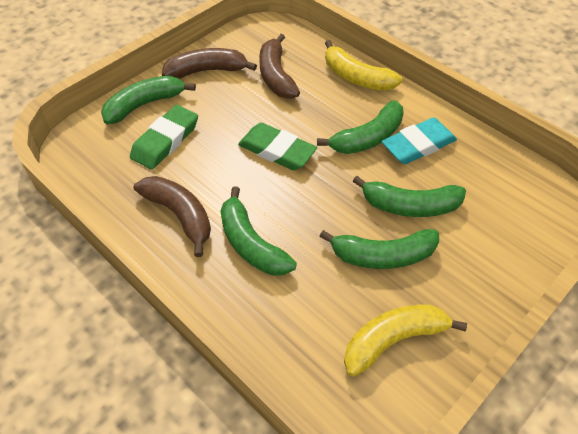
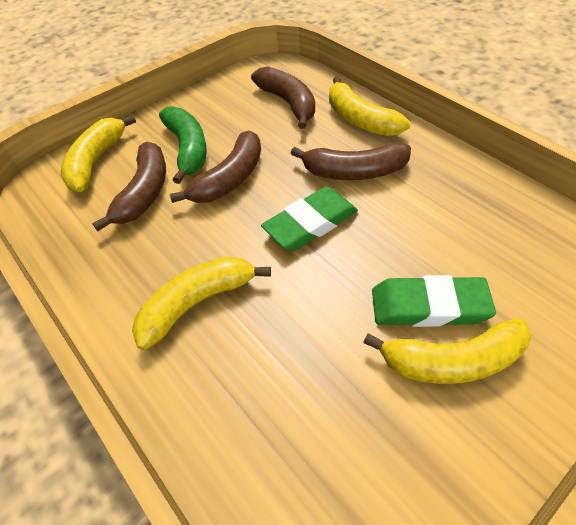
brown banana: [134,176,211,257] [162,48,257,79] [259,34,300,99] = 3 -> [92,142,166,231] [170,130,261,203] [251,66,315,129] [291,142,411,180] = 4
green banana: [101,76,196,124] [220,186,297,275] [317,100,404,154] [319,229,439,269] [353,176,466,217] = 5 -> [159,107,207,184] = 1
turquoise eraser: [381,117,457,164] = 1 -> none = 0
yellow banana: [325,40,402,91] [344,304,467,377] = 2 -> [61,115,136,192] [132,256,271,350] [329,76,410,136] [363,318,531,384] = 4

